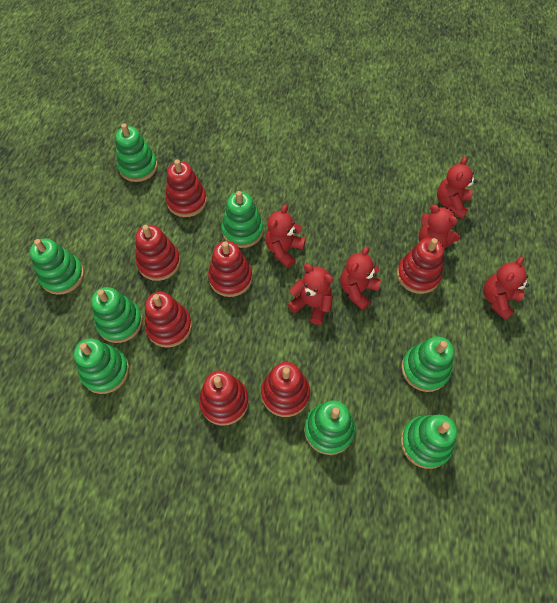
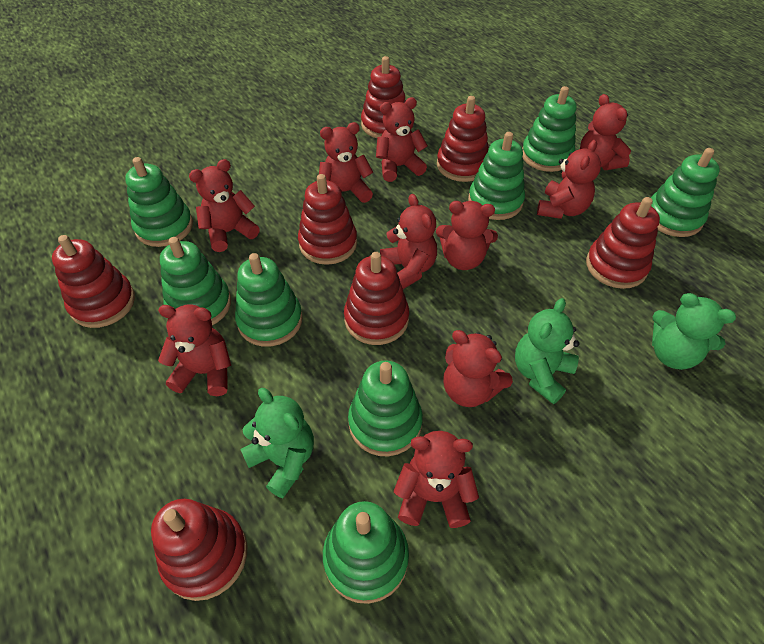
green teddy bear: none = 0 -> [240,388,314,498] [515,298,579,404] [652,293,736,370] = 3
red teddy bear: [265,204,306,268] [288,264,334,325] [340,247,381,310] [418,205,460,248] [437,156,477,219] [484,257,529,320] = 6 -> [158,304,231,396] [189,159,260,252] [319,122,373,203] [376,97,428,182] [380,194,437,289] [394,431,479,528] [436,201,498,270] [443,330,513,407] [537,140,601,219] [580,94,631,170] = 10

